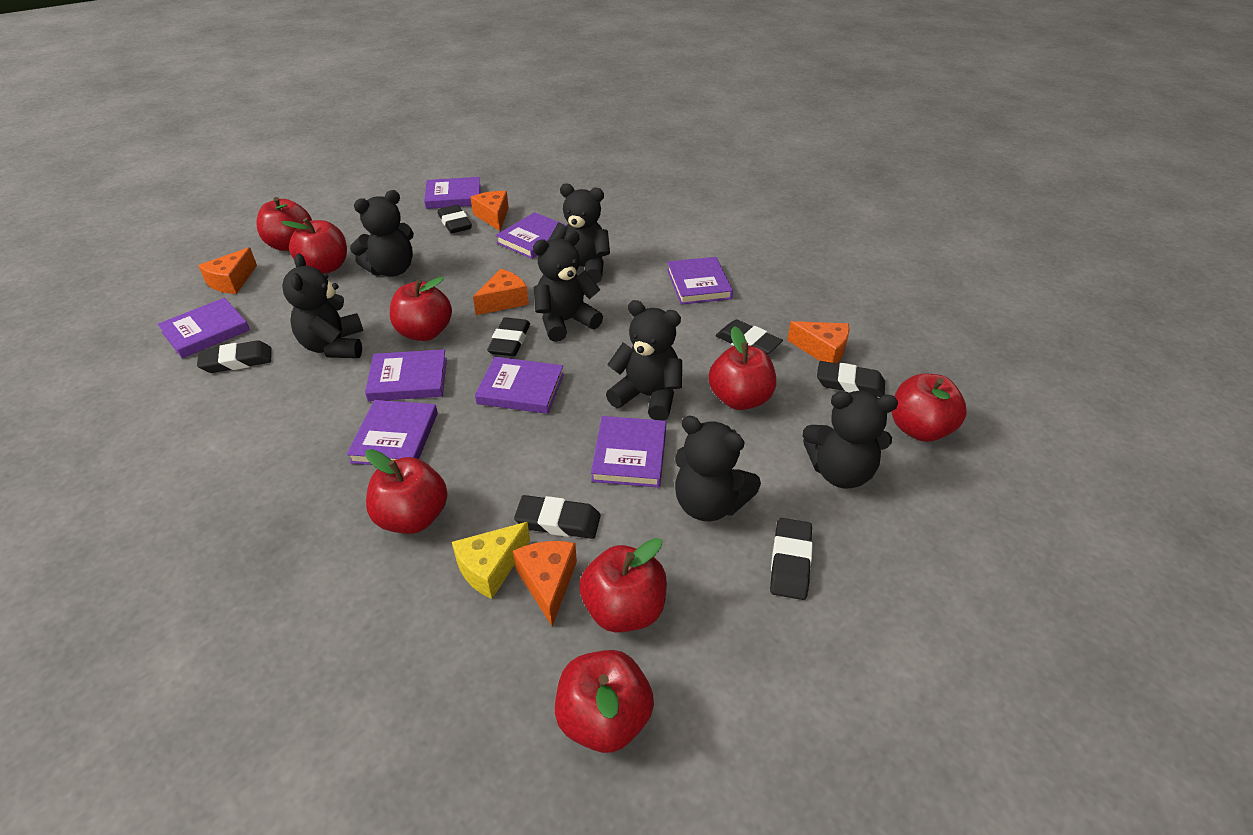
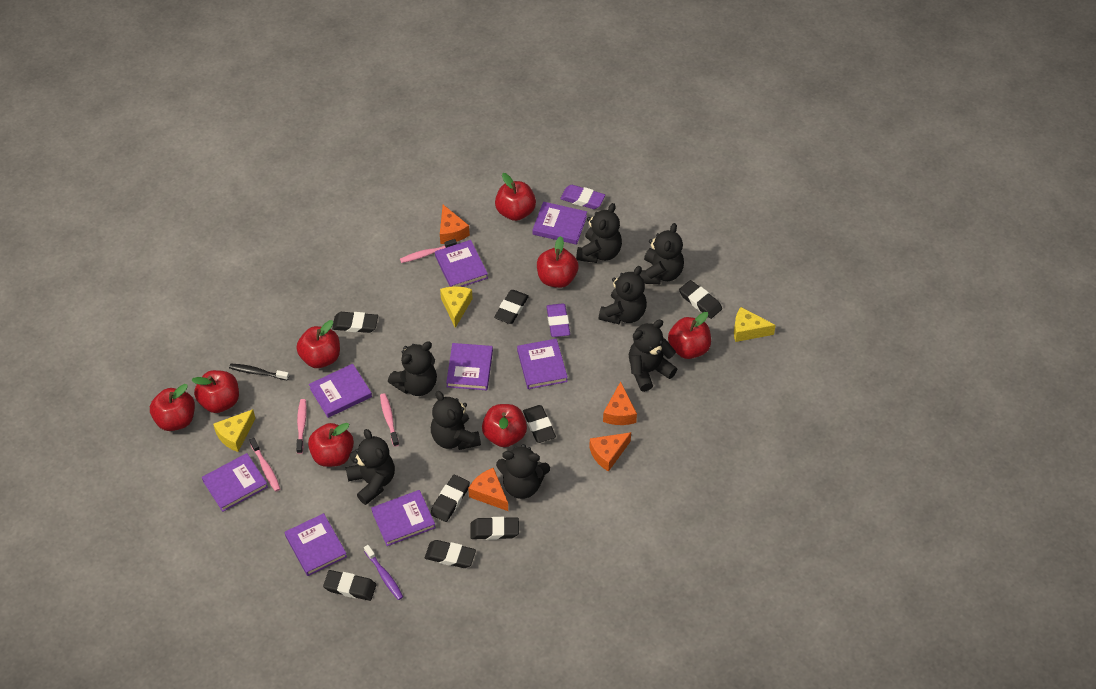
black eraser: [197,340,272,373] [438,205,472,234] [487,317,530,356] [514,495,601,539] [715,320,783,354] [770,518,813,600] [817,361,885,397] = 7 -> [323,570,376,601] [332,312,378,333] [425,540,476,568] [430,475,470,522] [470,517,519,540] [494,290,529,324] [523,405,556,443] [679,280,722,319] = 8
black teddy bear: [282,254,363,358] [350,190,414,277] [533,231,603,342] [548,183,610,284] [606,300,682,421] [675,416,761,521] [803,391,898,488] = 7 -> [346,429,395,505] [388,342,437,396] [431,391,481,450] [496,444,550,499] [576,203,622,263] [599,266,647,324] [629,319,677,392] [640,223,684,284] = 8
black toothbrush: none = 0 -> [229,364,289,381] = 1
orange cheese: [198,247,257,294] [470,191,509,231] [473,269,529,315] [513,541,577,626] [787,321,850,364] = 5 -> [440,205,470,244] [468,468,508,511] [589,432,631,472] [603,381,637,425] = 4
pink toothbrush: none = 0 -> [250,438,280,492] [296,399,307,454] [380,393,399,447] [400,239,457,263] = 4
purple eraser: none = 0 -> [546,303,570,337] [560,185,605,209] = 2
purple toothbrush: none = 0 -> [364,545,403,600] = 1
yellow cheese: [452,522,530,599] = 1 -> [213,409,256,452] [440,286,473,328] [734,307,776,342] = 3

